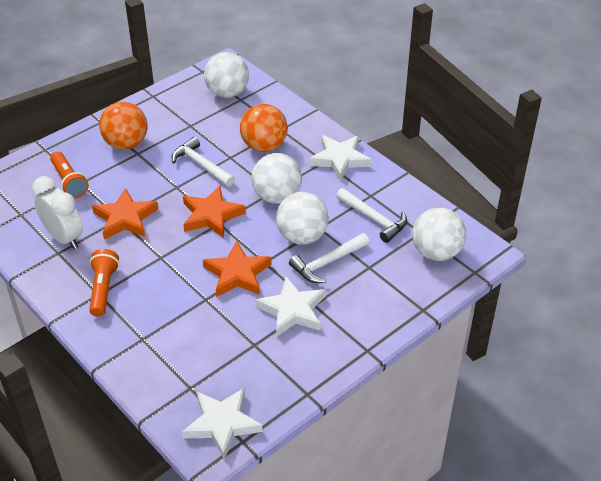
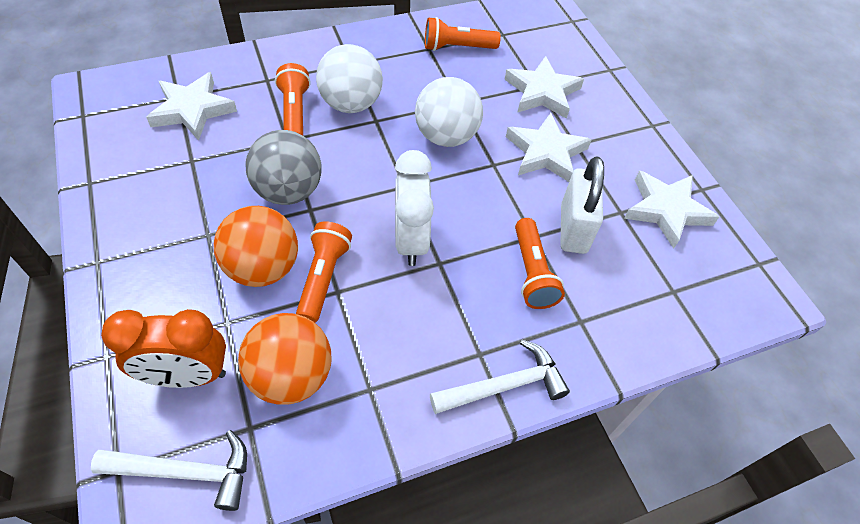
grey ball: none = 0 -> [245,130,322,205] = 1
orange clock: none = 0 -> [101,309,226,388] = 1
orange flashlight: [50,152,89,198] [89,249,119,316] = 2 -> [275,63,310,135] [296,221,352,323] [425,17,501,51] [515,218,565,309] = 4
orange star: [92,188,158,240] [183,186,246,238] [203,241,272,297] = 3 -> none = 0
white ball: [204,52,249,98] [251,153,302,204] [276,192,329,245] [412,208,466,261] = 4 -> [316,44,383,113] [415,77,483,147] = 2
white hammer: [172,137,235,187] [289,233,369,283] [336,188,407,243] = 3 -> [91,430,247,511] [430,340,570,414] = 2
white padlock: none = 0 -> [561,156,604,254] = 1
white star: [182,388,263,460] [256,276,325,337] [309,135,371,181] = 3 -> [146,72,237,141] [504,56,584,119] [506,113,592,182] [624,171,719,249] = 4

